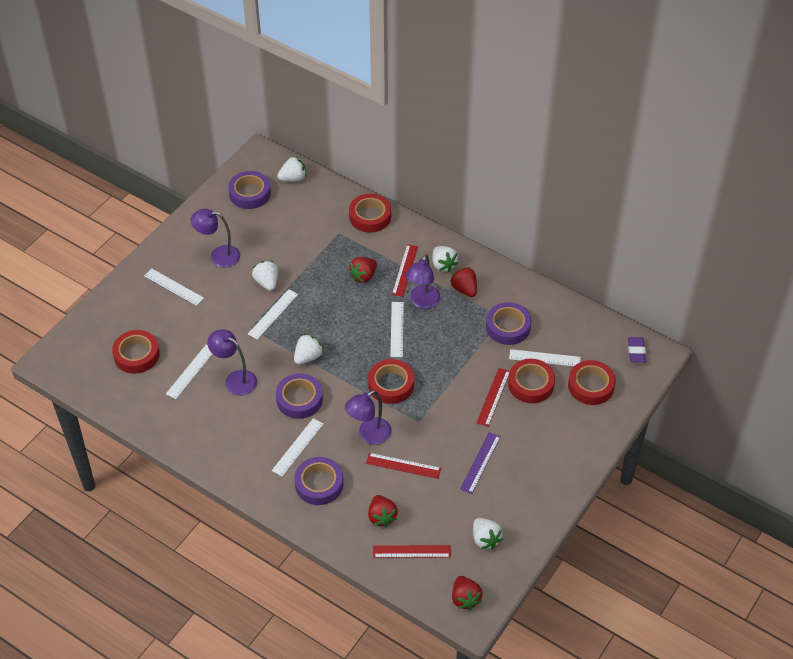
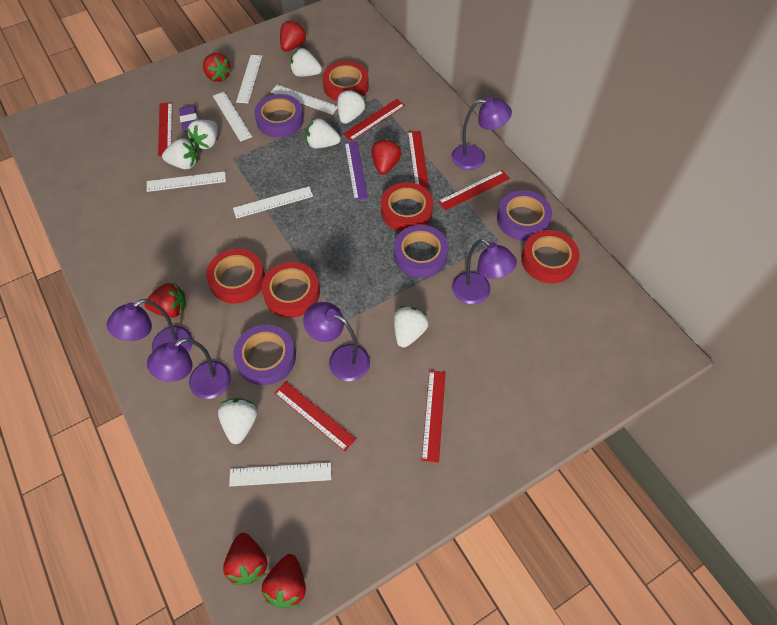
purple lamp: [190,209,240,268] [207,330,257,396] [345,390,392,445] [405,254,440,309] = 4 -> [107,299,193,353] [147,338,231,399] [303,302,370,381] [451,97,512,170] [452,239,517,304] = 5
red ruler: [366,453,441,479] [373,545,451,558] [392,244,418,297] [476,368,510,427] = 4 -> [158,102,172,157] [274,381,356,451] [343,99,405,141] [408,131,429,188] [421,370,446,463] [438,170,510,211] = 6
red strawberry: [348,257,377,283] [368,495,398,527] [450,267,477,297] [452,576,482,610] = 4 -> [144,283,187,318] [203,53,232,82] [223,533,268,585] [262,554,306,608] [280,20,307,52] [371,139,401,175] = 6
white strawberry: [252,261,278,291] [277,156,306,181] [294,334,324,365] [433,246,458,272] [473,518,503,549] = 5 -> [162,138,198,169] [187,120,218,150] [218,398,257,444] [290,48,322,77] [306,118,341,148] [337,90,365,124] [394,306,428,348] = 7

